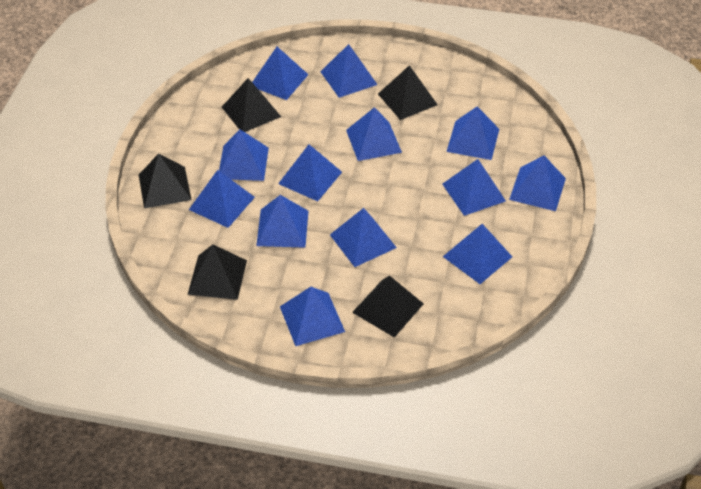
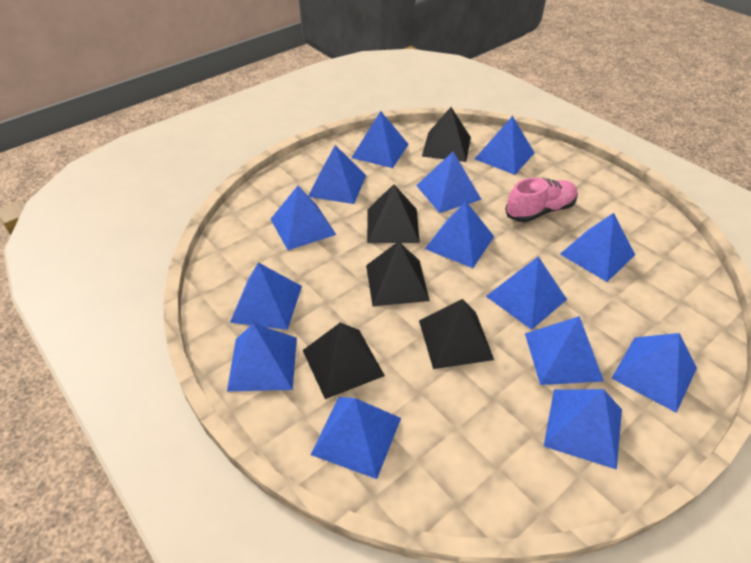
blue pyramid: [189,170,255,228] [219,130,269,181] [252,47,308,100] [256,195,308,248] [278,144,342,201] [280,287,345,346] [320,44,378,98] [330,208,397,267] [346,107,402,161] [442,159,506,216] [443,224,512,284] [446,107,499,160] [509,155,566,211] = 13 -> [227,323,297,391] [230,262,302,330] [271,186,336,250] [308,145,366,204] [311,397,401,479] [351,111,409,168] [416,152,482,213] [425,201,494,268] [475,116,534,175] [486,256,567,330] [525,316,604,385] [544,389,622,470] [560,213,635,282] [611,333,697,413] = 14
pink shoe: none = 0 -> [505,178,578,222] = 1

